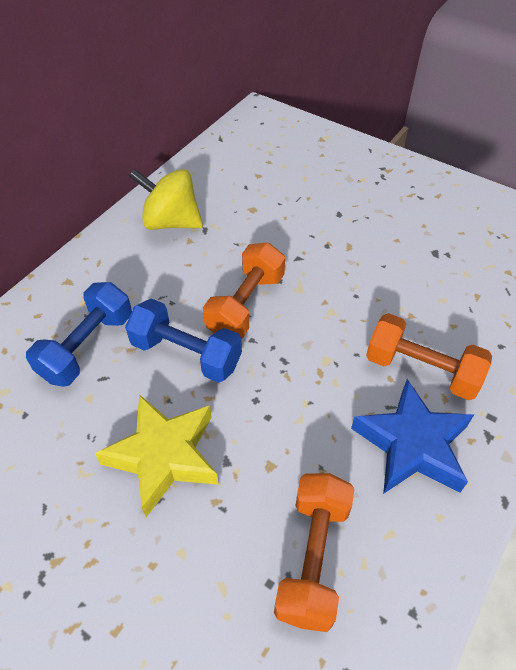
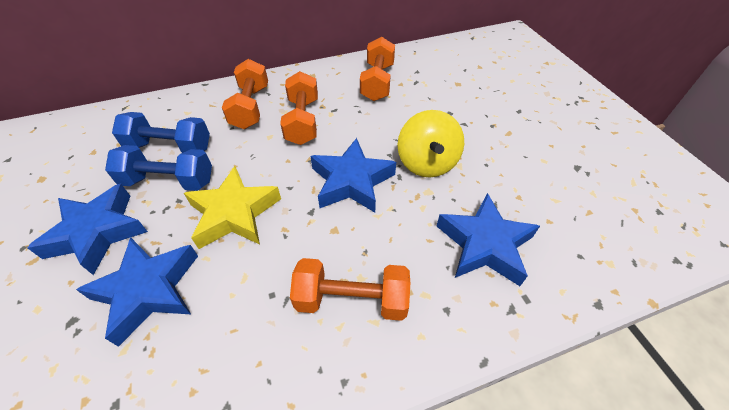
blue star: [351,379,474,494] = 1 -> [27,183,148,275] [76,237,198,347] [310,138,396,213] [437,193,540,286] = 4
orange dumbbell: [203,242,285,339] [274,473,354,632] [366,313,492,400] = 3 -> [222,59,268,129] [280,71,318,145] [290,258,410,321] [360,37,395,101] = 4

